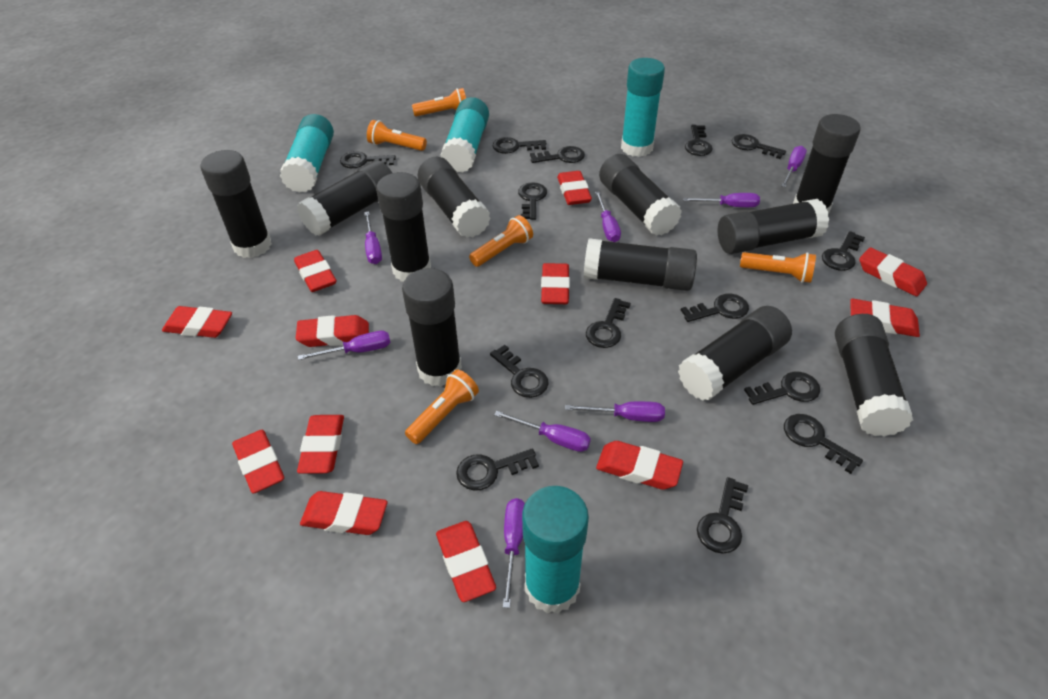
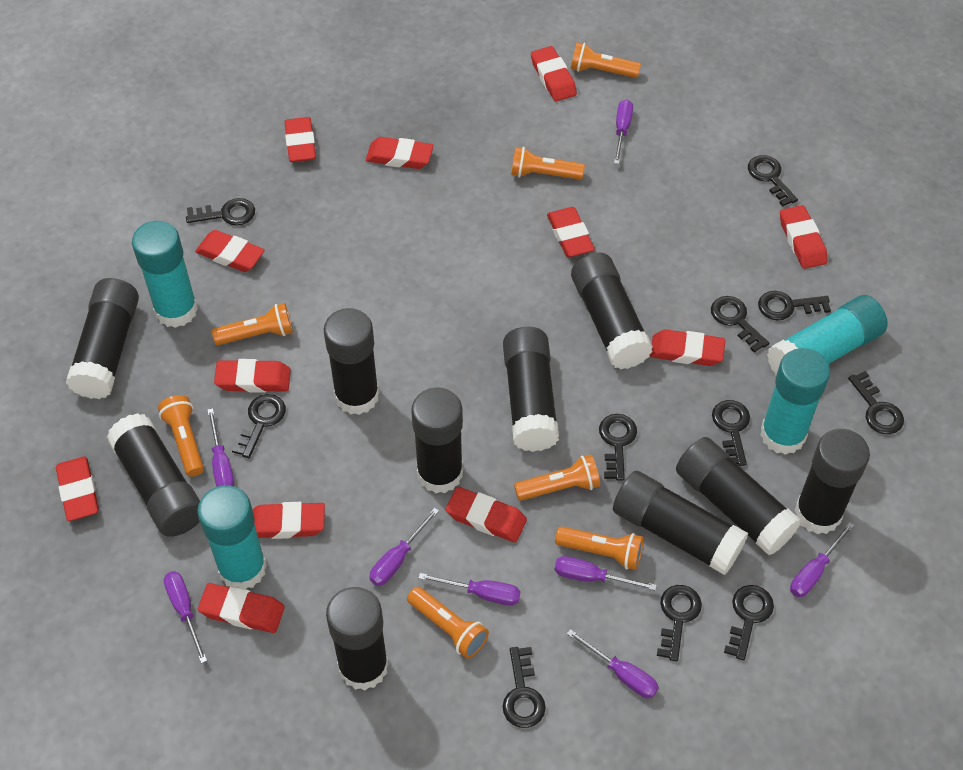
black glue stick: [200,150,272,258] [297,160,392,236] [376,172,431,282] [402,268,462,387] [418,157,491,238] [584,238,697,291] [599,154,682,236] [678,306,792,401] [717,199,829,254] [793,114,861,214] [835,314,913,437] = 11 -> [66,278,139,399] [106,413,200,537] [324,308,379,415] [326,587,389,690] [411,388,463,493] [503,327,559,452] [571,252,653,369] [613,471,748,575] [676,437,801,556] [794,429,870,534] = 10
black key: [340,151,396,168] [456,448,539,491] [490,345,549,398] [493,137,546,154] [518,182,547,220] [530,146,585,163] [586,298,631,348] [681,294,749,322] [685,125,713,156] [697,477,748,554] [732,134,786,159] [744,372,820,405] [784,414,863,474] [822,231,865,271] = 14 -> [186,198,255,226] [232,394,286,458] [502,647,546,728] [599,414,637,481] [657,585,702,661] [711,296,769,353] [712,400,750,466] [724,585,774,660] [748,155,798,207] [758,291,831,321] [848,371,904,434] = 11
orange flashlight: [367,120,427,151] [405,369,479,444] [412,88,466,116] [469,215,533,267] [740,252,816,283] = 5 -> [158,395,204,477] [212,303,293,345] [407,587,489,659] [511,147,585,180] [514,455,600,501] [555,526,644,570] [571,42,641,78] = 7

